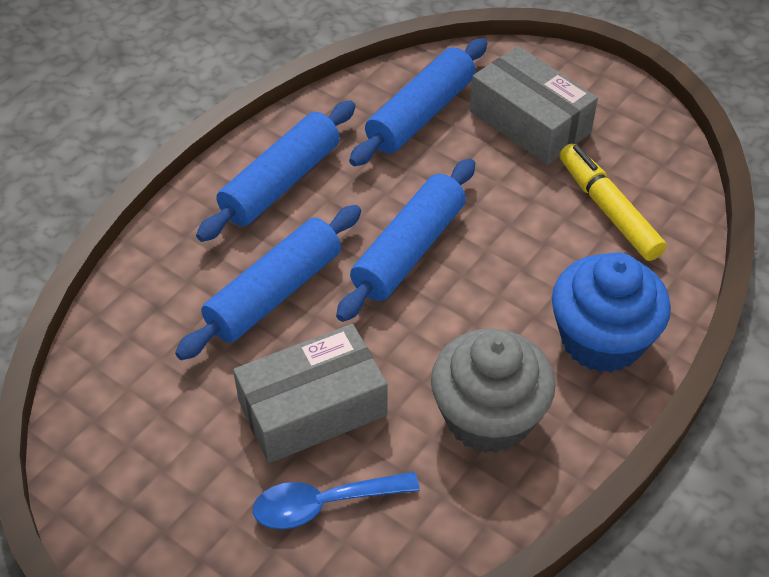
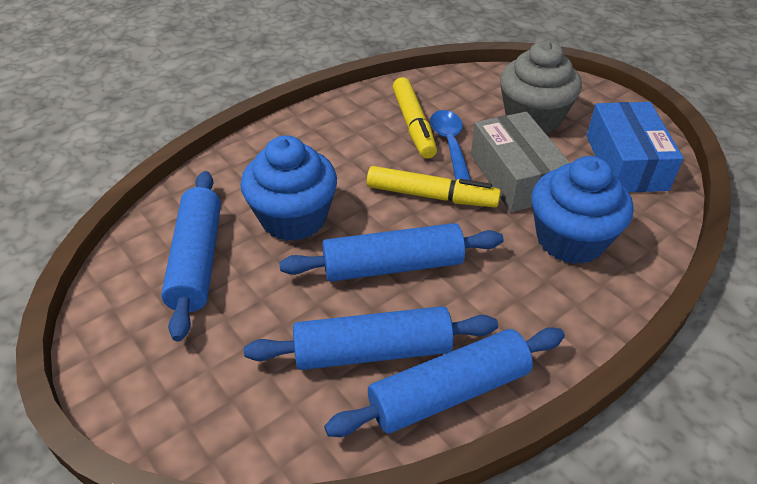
blue box: none = 0 -> [587,102,683,192] = 1
blue cupcake: [552,252,671,373] = 1 -> [241,135,337,241] [532,156,633,264] = 2
grey box: [233,324,388,463] [470,46,598,165] = 2 -> [471,112,570,212] = 1
yellow marker: [559,144,667,261] = 1 -> [367,166,501,208] [393,77,437,159] = 2

